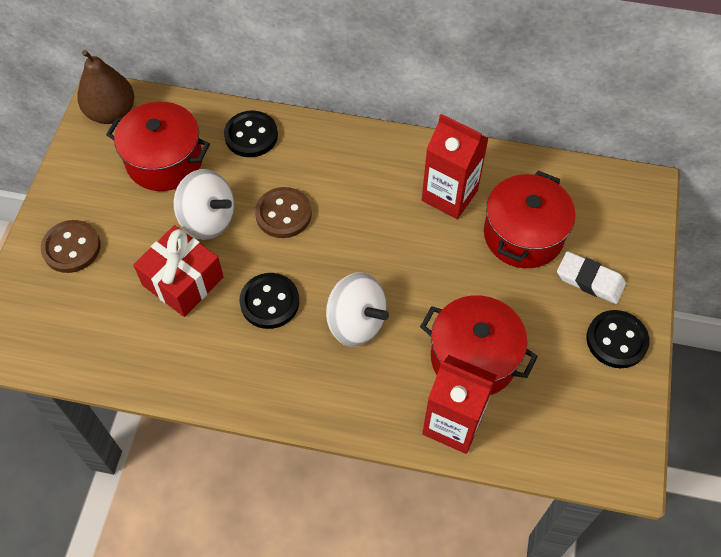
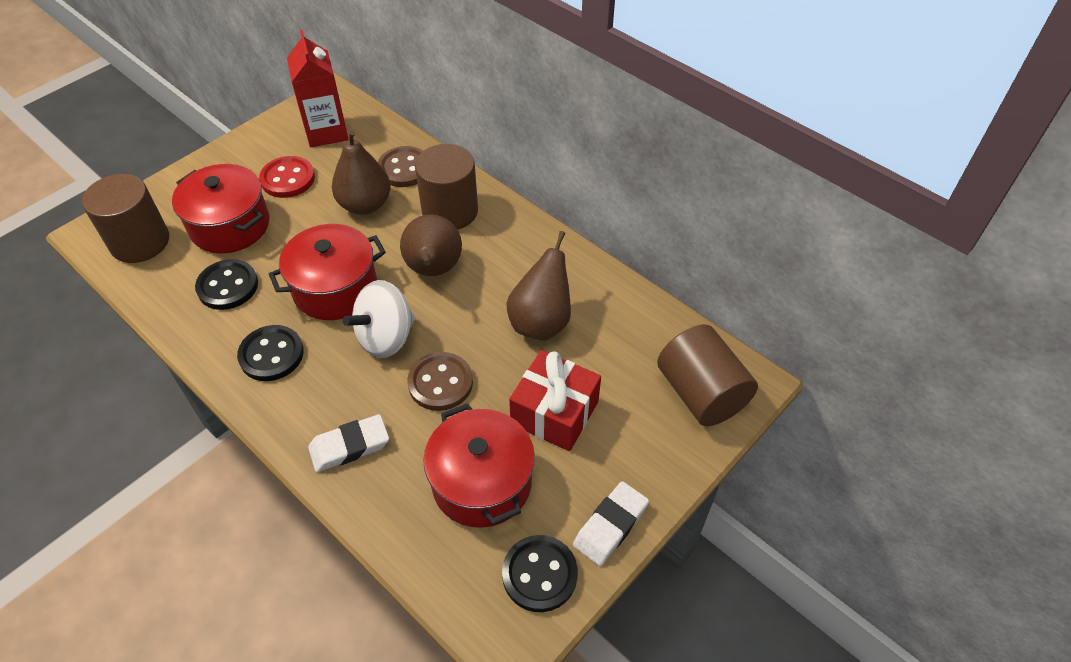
brown cylinder: none = 0 -> [82,174,169,263] [415,144,478,230] [657,324,758,426] = 3
brown pear: [77,50,134,124] = 1 -> [332,130,391,215] [400,214,462,276] [507,231,571,340] = 3
red button: none = 0 -> [259,156,315,198] = 1
red carton: [422,114,489,219] [422,355,497,454] = 2 -> [287,30,348,147] = 1
white eraser: [557,251,626,304] = 1 -> [308,414,389,472] [573,481,649,566] = 2
white spinning top: [174,169,235,240] [326,272,389,347] = 2 -> [343,280,415,358] = 1

